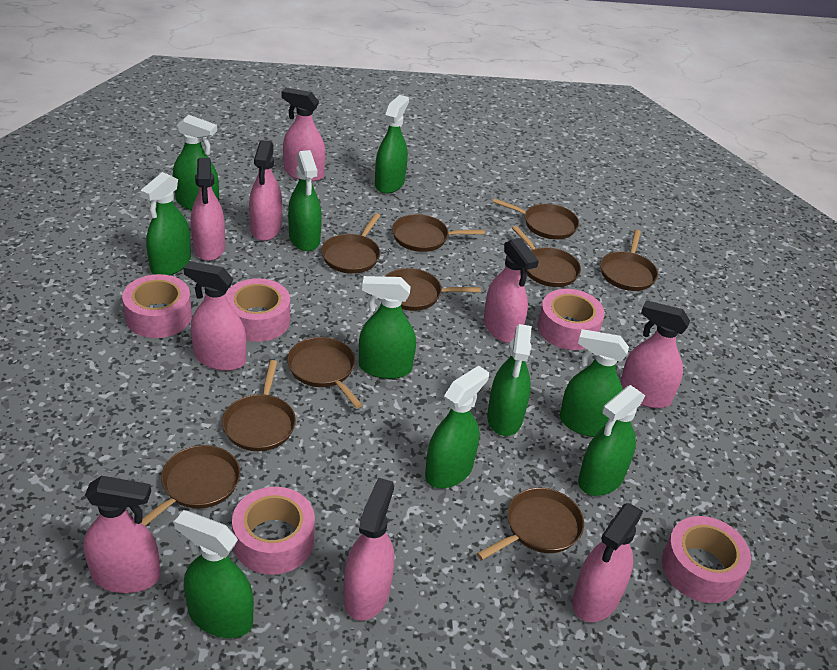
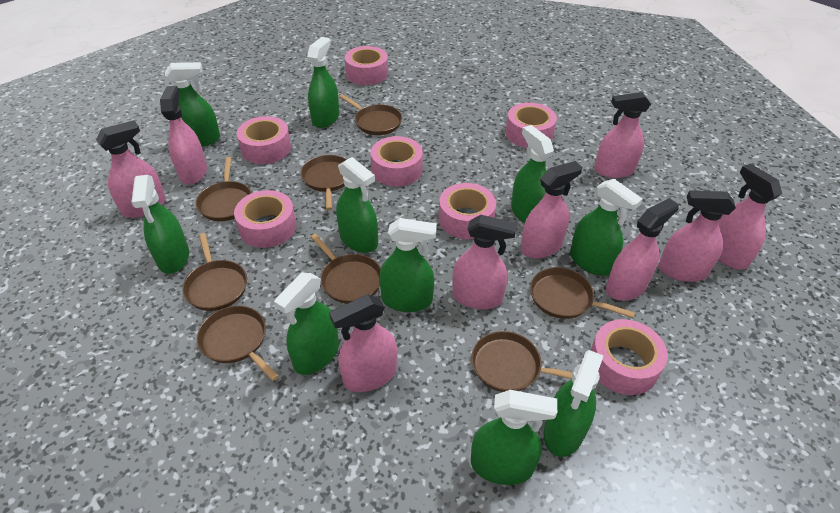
brown pan: [141,445,240,526] [222,360,296,451] [287,337,362,408] [321,213,380,274] [385,268,481,311] [392,214,485,252] [477,488,584,560] [493,198,579,240] [512,226,581,287] [600,230,658,291] = 10 -> [182,233,247,311] [196,157,252,221] [197,306,279,381] [301,155,347,210] [311,234,381,304] [339,94,402,135] [471,331,573,392] [530,267,635,319] = 8
pink tape: [122,274,192,338] [226,278,290,342] [232,487,315,575] [538,289,605,350] [662,516,751,603] = 5 -> [234,190,296,248] [237,116,291,164] [345,46,388,85] [371,136,423,186] [439,183,496,239] [506,102,557,148] [591,319,668,395] = 7

